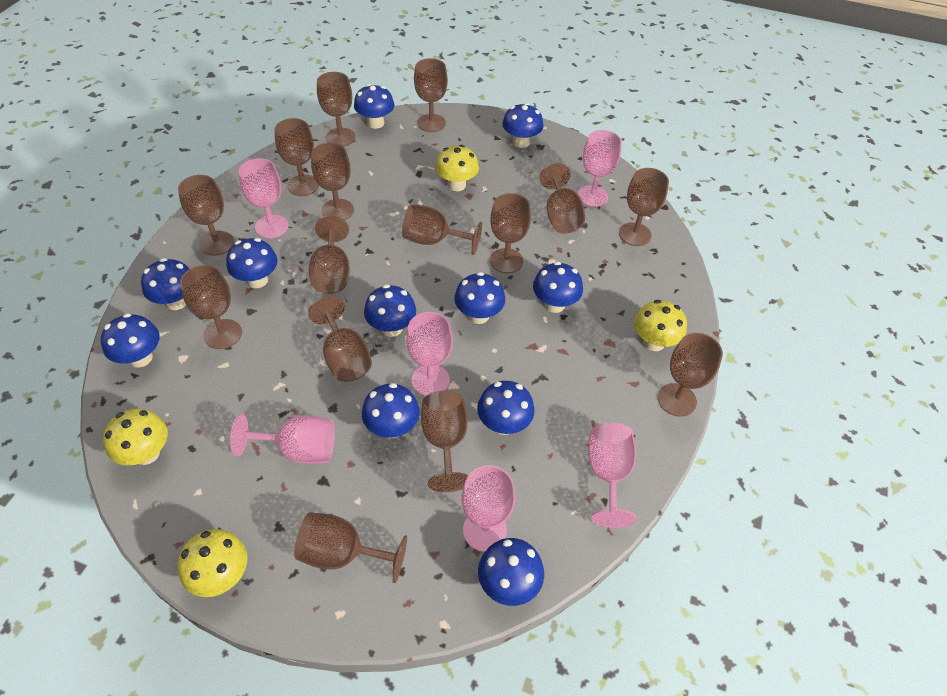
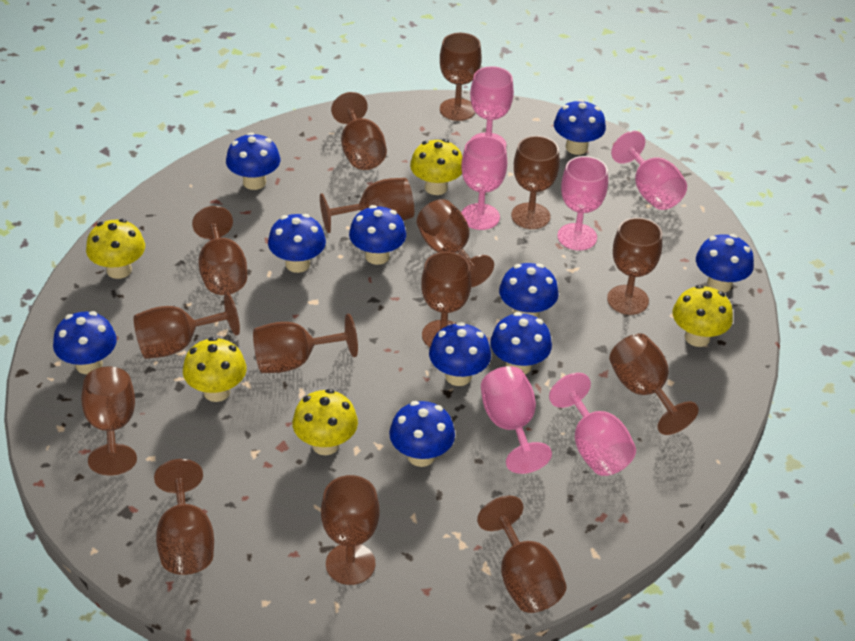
blue mushroom: [101,313,160,368] [141,258,189,310] [226,238,278,288] [354,84,395,129] [362,383,420,438] [364,285,416,337] [454,272,505,324] [477,381,535,435] [478,538,544,606] [502,103,543,148] [533,262,583,313] = 11 -> [53,311,117,374] [226,132,280,190] [268,214,326,273] [349,205,406,265] [389,401,455,467] [429,322,491,386] [490,312,552,374] [499,263,559,318] [554,99,606,155] [696,234,754,293] = 10
yellow mushroom: [103,409,168,466] [178,529,248,597] [435,145,479,191] [634,300,687,351] = 4 -> [86,219,145,279] [183,337,246,402] [292,389,358,455] [410,139,462,195] [673,285,733,347] = 5

